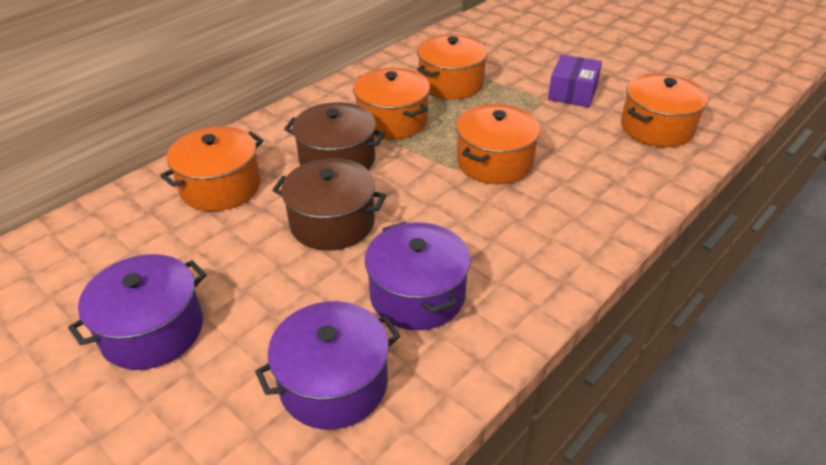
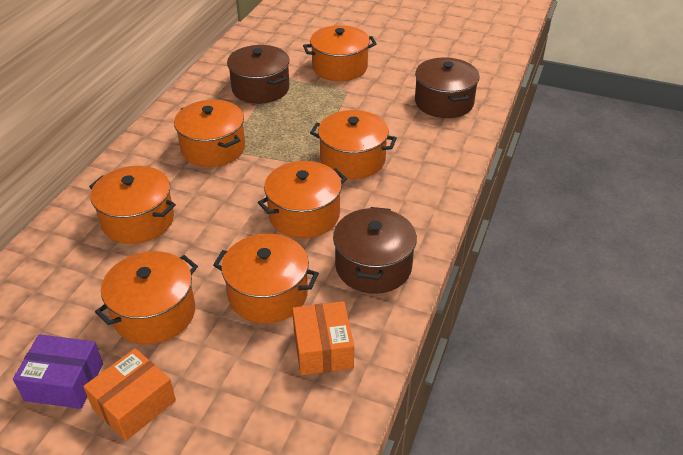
brown pot: [272,158,386,250] [284,102,385,170] = 2 -> [227,45,290,104] [333,207,417,294] [415,57,480,118] = 3
orange box: none = 0 -> [83,348,176,441] [292,301,354,375] = 2
orange pot: [160,126,263,211] [353,68,430,140] [417,34,488,100] [456,104,541,184] [621,74,708,147] = 5 -> [89,166,176,244] [95,251,198,344] [174,100,245,167] [213,234,319,324] [258,161,347,238] [303,25,377,81] [310,110,397,179] = 7
purple pot: [68,254,206,370] [255,301,400,430] [365,222,471,330] = 3 -> none = 0

